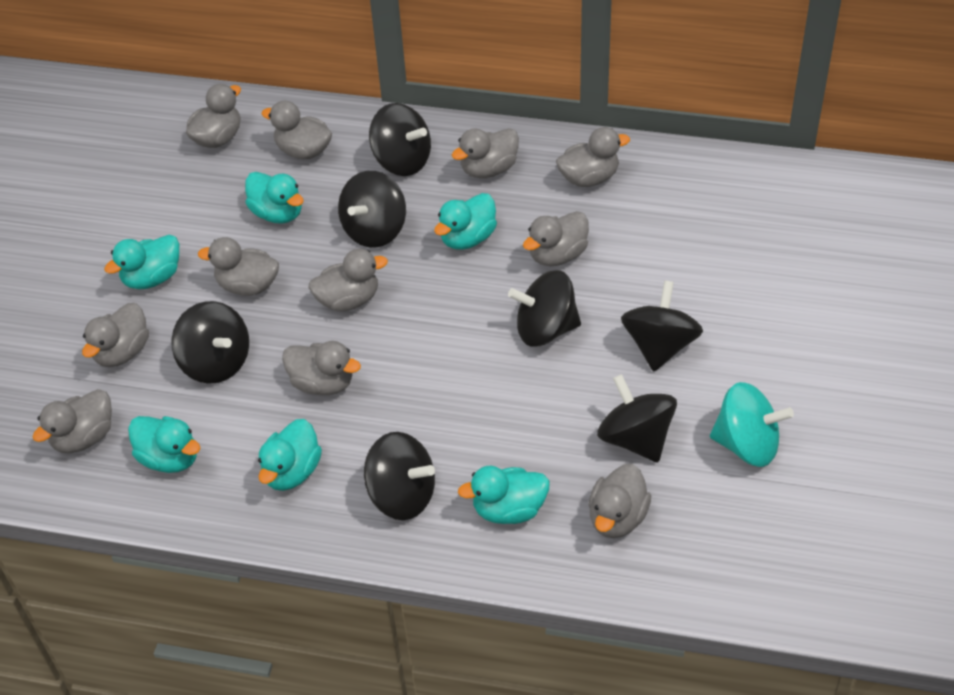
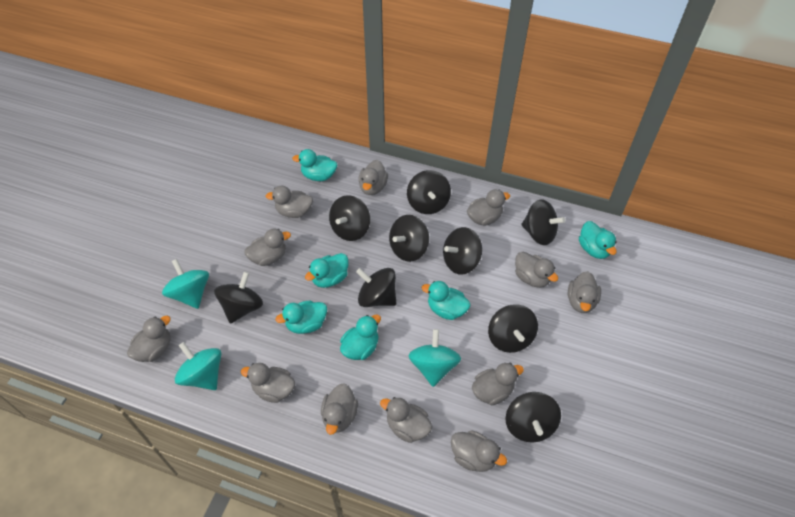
black spinning top: [171,301,249,384] [338,171,406,248] [364,432,435,520] [369,103,431,176] [508,270,581,347] [597,374,677,462] [621,280,703,371] = 7 -> [214,271,263,324] [329,195,370,241] [356,268,396,307] [389,215,429,262] [407,170,451,214] [443,227,482,275] [488,304,538,353] [505,392,561,443] [521,199,566,245] = 9
grey duck: [33,389,112,453] [82,303,149,367] [186,84,241,148] [198,237,279,296] [262,101,332,159] [282,341,361,395] [309,249,388,311] [452,128,519,178] [523,211,589,266] [556,127,630,187] [588,464,651,538] = 11 -> [127,316,171,362] [241,363,295,403] [244,229,291,266] [266,186,313,218] [321,383,358,435] [358,160,388,195] [380,397,433,443] [451,431,507,472] [467,189,510,226] [472,363,524,405] [515,252,558,288] [568,271,601,313] = 12
turquoise spinning top: [710,382,794,467] = 1 -> [162,259,209,309] [175,342,222,390] [408,329,461,387] = 3

